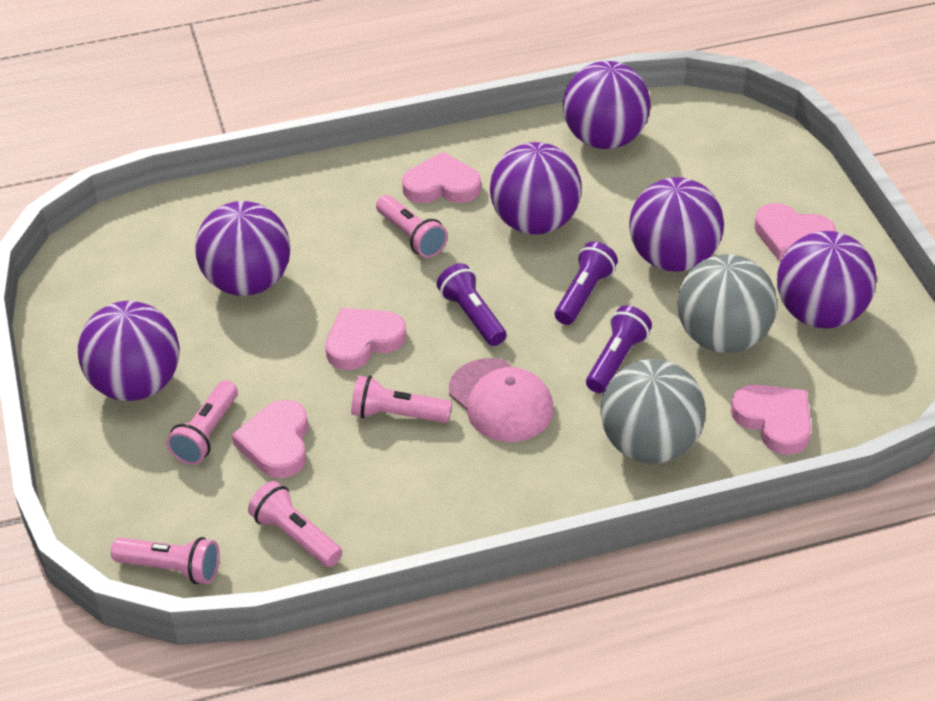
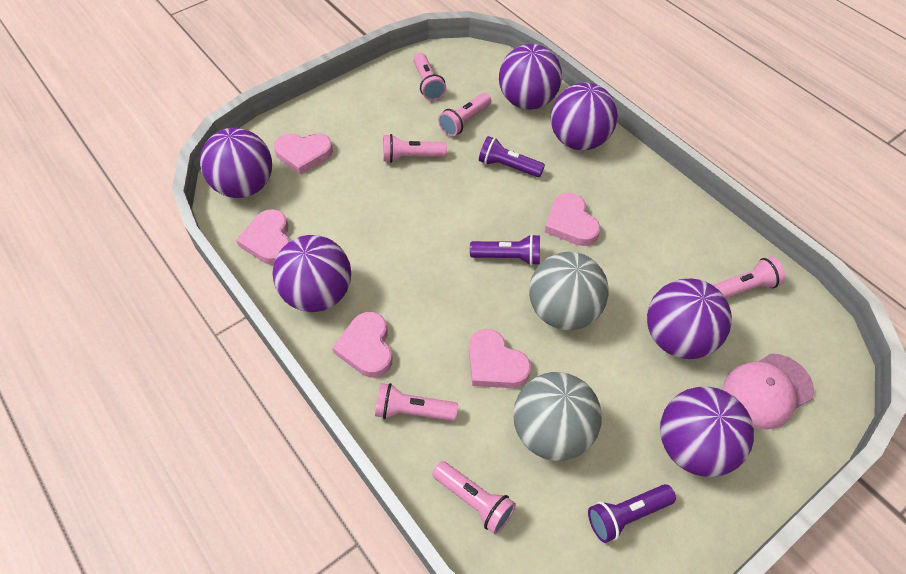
pink flashlight: [111,537,220,584] [166,380,238,465] [248,481,343,567] [351,375,452,423] [376,195,448,258] = 5 -> [375,383,458,421] [383,134,447,163] [414,53,446,101] [432,461,516,534] [438,93,491,137] [713,256,785,298] = 6

